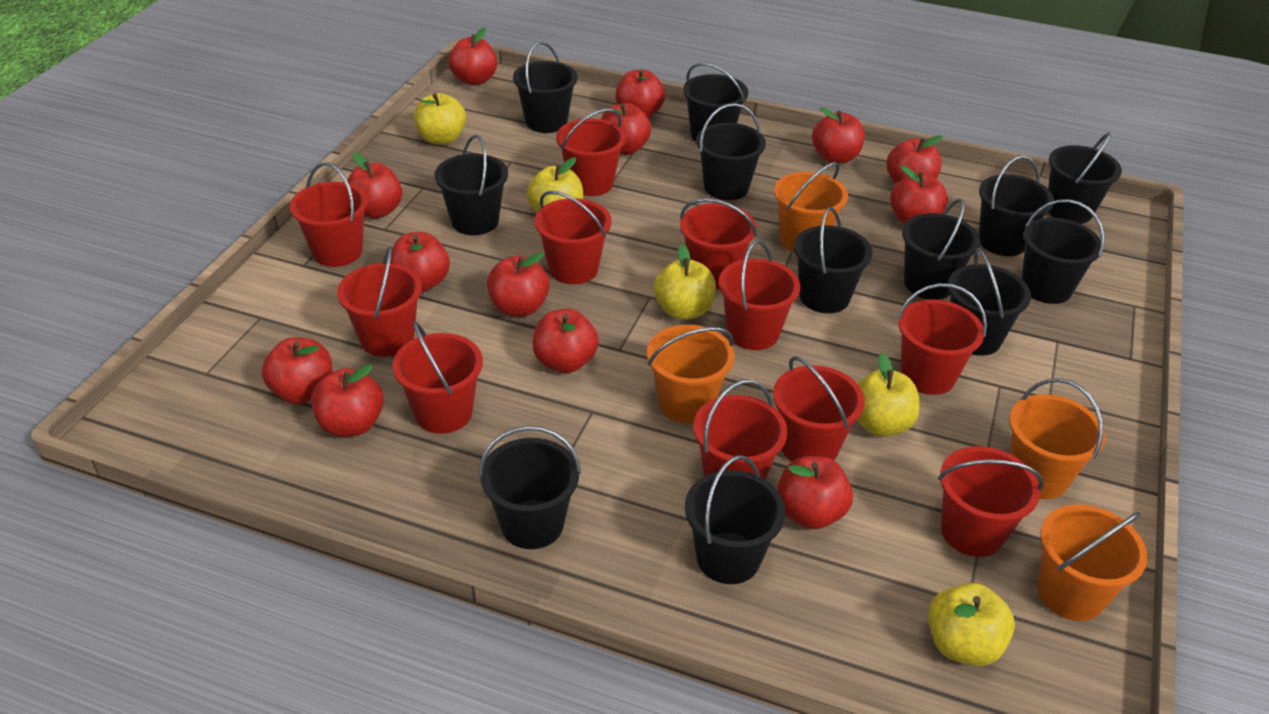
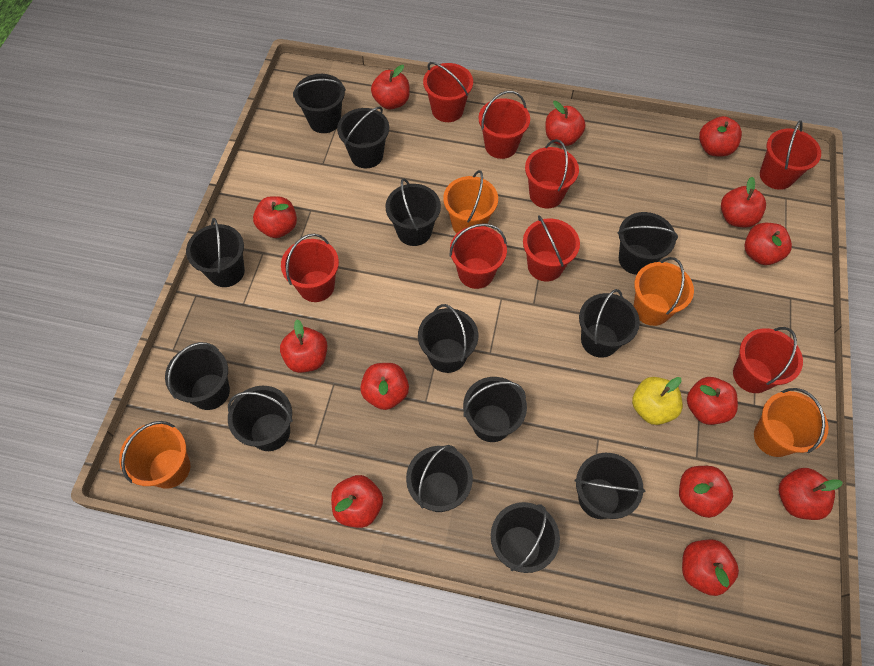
black bucket: [434,134,508,235] [478,426,581,549] [513,42,578,133] [683,63,748,142] [685,455,786,584] [696,103,766,200] [794,207,873,313] [902,199,980,300] [948,248,1031,356] [979,156,1054,256] [1022,199,1105,304] [1048,132,1122,224] = 12 -> [165,342,230,410] [186,218,245,287] [228,386,293,451] [293,74,346,133] [337,106,389,168] [386,178,441,246] [406,445,473,512] [418,304,478,373] [463,377,527,442] [491,502,560,573] [575,453,645,519] [579,289,640,358] [618,212,678,275] = 13
red bucket: [290,162,368,267] [337,246,422,357] [392,321,483,434] [535,191,612,284] [556,108,626,196] [680,198,757,289] [693,379,787,480] [719,240,800,350] [773,356,865,462] [897,283,987,395] [938,446,1044,557] = 11 -> [281,234,339,302] [423,62,473,122] [450,223,507,289] [479,91,530,159] [523,215,580,282] [525,139,579,209] [733,327,803,393] [760,120,821,190] = 8
yellow apple: [413,93,466,145] [527,157,583,212] [654,244,716,320] [857,353,920,436] [928,583,1015,666] = 5 -> [632,377,683,425] = 1

